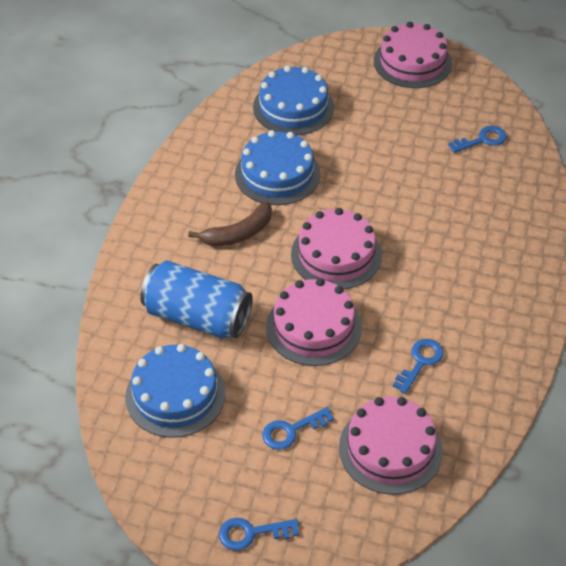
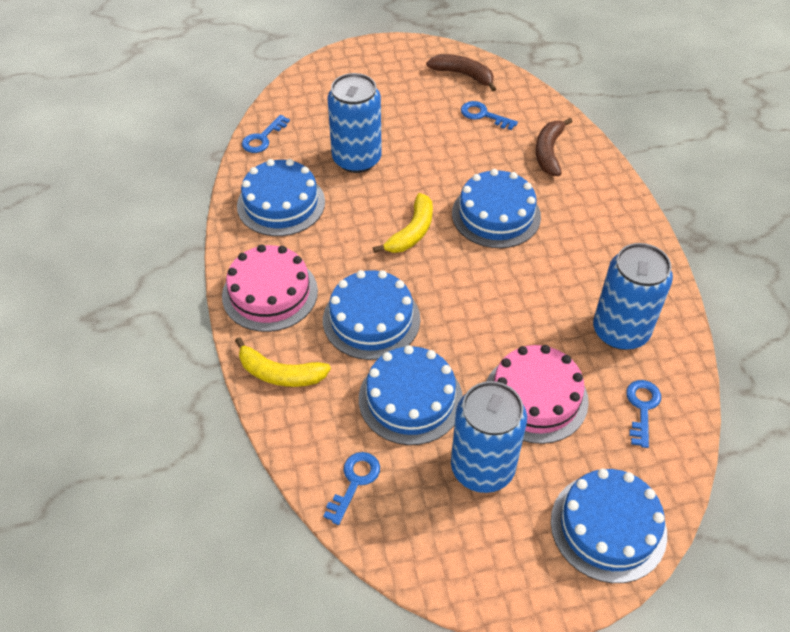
blue cake: [125,344,225,438] [235,130,320,205] [253,66,334,135] = 3 -> [237,159,325,236] [323,270,420,360] [359,345,463,445] [452,169,541,248] [551,469,667,583] = 5
blue can: [140,260,253,338] = 1 -> [328,73,382,173] [451,381,527,493] [593,243,673,350] = 3
brown banana: [188,202,272,247] = 1 -> [426,54,496,92] [536,118,573,176] = 2
pink cake: [266,278,362,366] [291,208,382,289] [339,397,443,495] [374,22,452,88] = 4 -> [222,245,318,332] [486,345,589,444] = 2
yellow banana: none = 0 -> [235,337,331,387] [373,193,433,253] = 2

